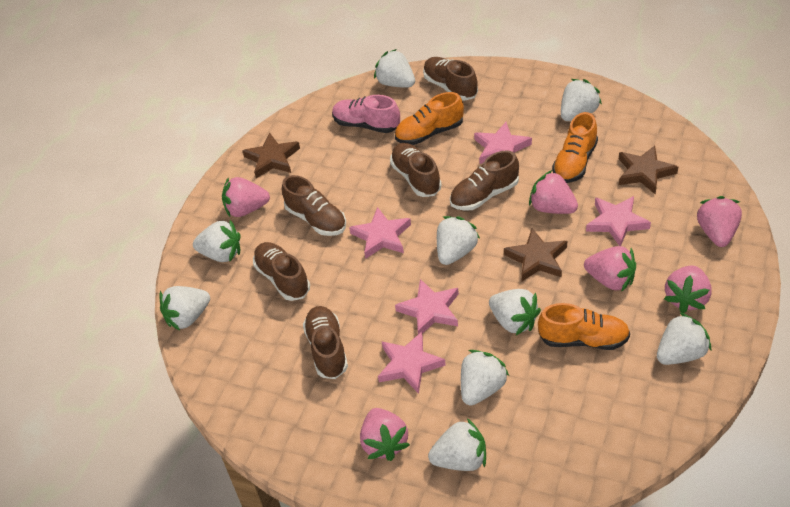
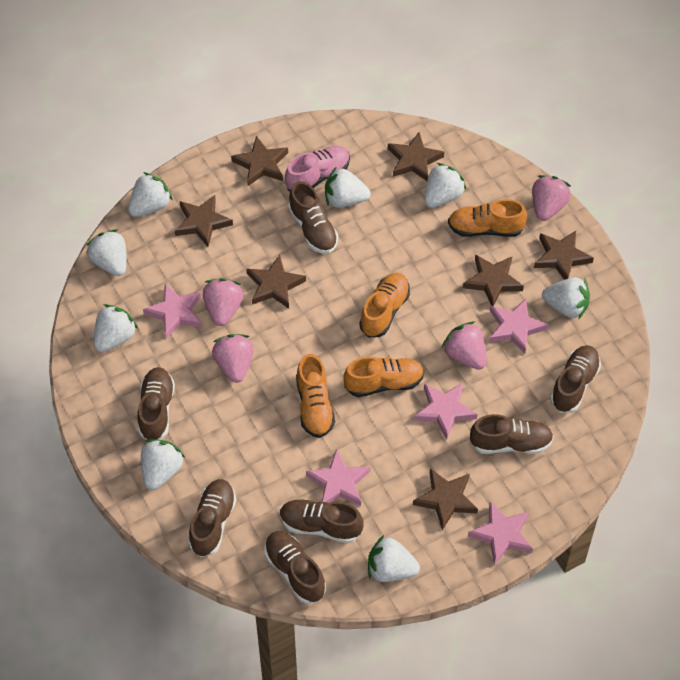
brown shoe: [253,242,310,301] [282,175,346,236] [303,306,348,379] [390,143,442,197] [423,57,478,101] [450,151,519,211] = 6 -> [137,367,175,440] [188,479,236,557] [265,531,326,604] [280,499,364,543] [288,181,338,254] [470,414,554,454] [550,345,601,413] = 7
brown star: [242,133,300,178] [504,228,567,282] [619,146,678,195] = 3 -> [175,195,233,247] [231,136,288,186] [247,255,306,309] [388,132,444,181] [413,469,478,530] [463,254,524,306] [534,231,594,280] = 7
orange shoe: [395,92,464,145] [538,303,630,350] [552,112,598,183] = 3 -> [296,354,335,438] [344,357,424,397] [359,273,410,337] [448,199,527,237] = 4
pink strawberry: [222,177,270,217] [360,408,410,461] [529,170,578,214] [584,246,636,292] [664,266,712,313] [697,196,742,247] = 6 -> [203,278,243,326] [212,334,254,383] [442,321,487,370] [532,175,571,221] = 4
white strawberry: [159,286,210,331] [193,220,241,262] [374,49,415,88] [428,418,486,471] [437,216,480,265] [461,350,509,406] [489,289,541,335] [561,79,602,121] [657,312,711,365] = 9 -> [86,229,127,276] [94,304,138,352] [128,172,173,217] [141,439,185,490] [325,166,371,208] [368,535,420,582] [424,163,466,208] [542,277,590,319] = 8

